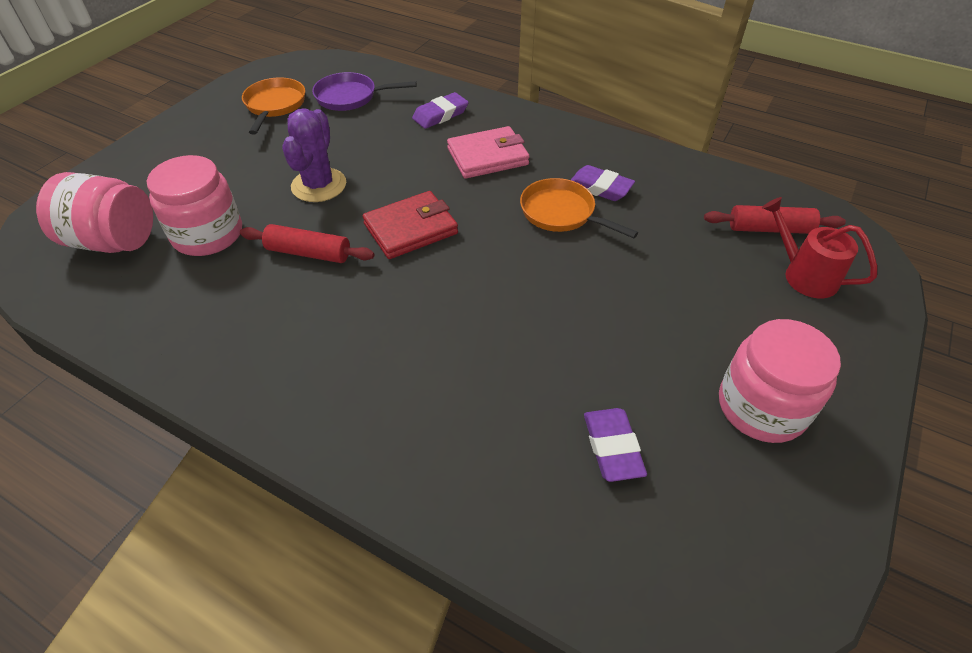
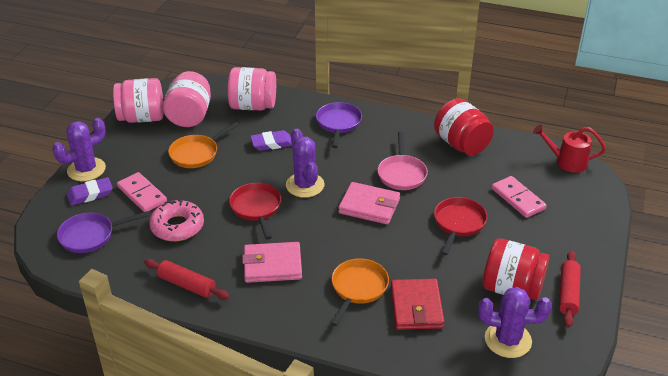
pink domino: none = 0 -> [117,172,167,212] [492,176,547,218] = 2
pink donut: none = 0 -> [149,199,204,241] = 1
pink pan: none = 0 -> [378,132,428,190] = 1
pink wallet: [447,126,530,179] = 1 -> [242,242,302,283] [338,182,400,225] = 2
purple cactus: [282,108,346,202] = 1 -> [52,118,106,181] [286,129,325,198] [478,287,552,358] = 3
purple eraser: [412,92,469,129] [571,165,635,201] [584,408,647,482] = 3 -> [67,177,113,206] [250,130,292,151] = 2
purple pan: [312,72,417,111] = 1 -> [57,211,148,253] [316,102,362,148] = 2
red jar: none = 0 -> [434,98,494,156] [483,238,550,300] = 2
red pan: none = 0 -> [229,183,281,240] [434,197,487,255] = 2

